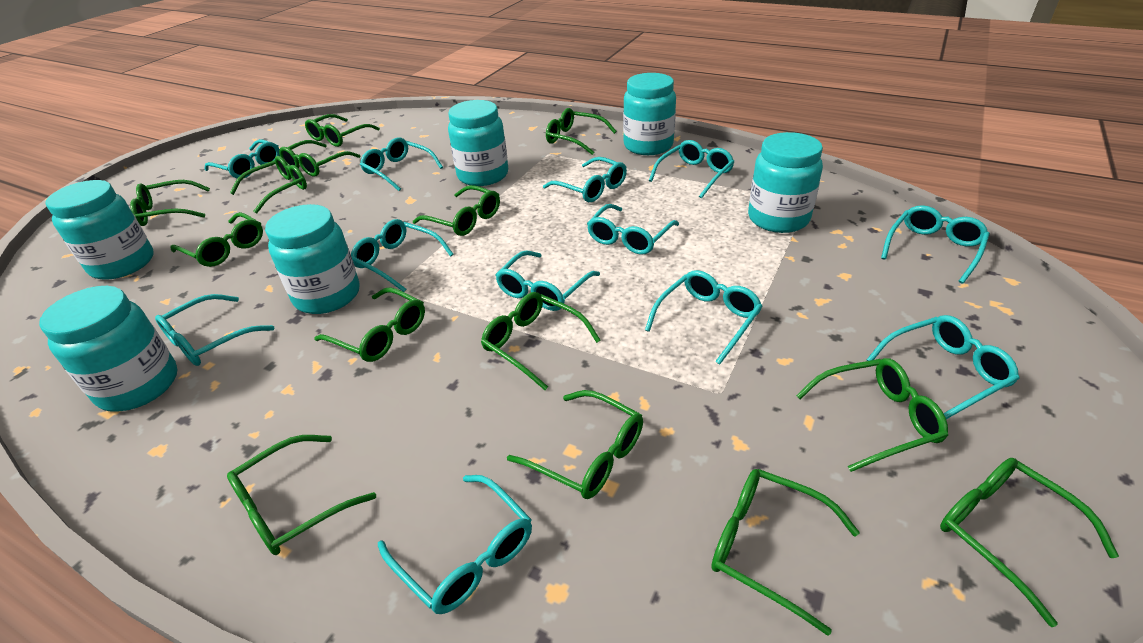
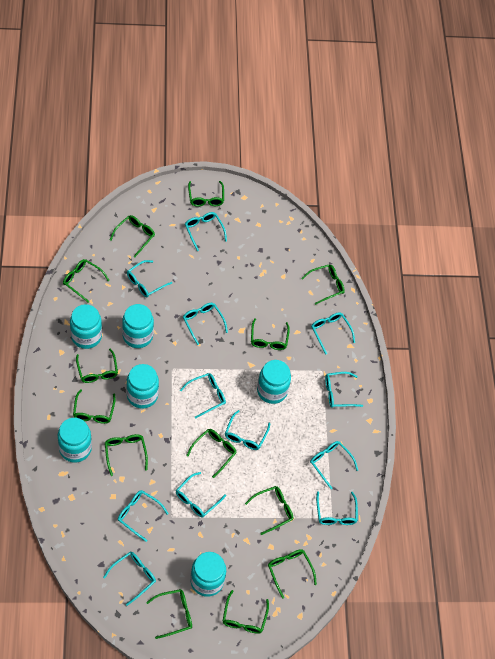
green glasses: [130,180,210,226] [170,212,263,267] [227,435,376,555] [230,156,307,214] [279,140,361,177] [305,114,380,147] [314,287,425,362] [413,185,500,236] [481,292,601,390] [507,390,643,499] [546,108,617,155] [711,469,860,636] [796,358,948,472] [940,458,1119,627] = 14 -> [63,259,110,303] [73,389,116,424] [76,349,118,383] [105,434,148,476] [110,215,155,257] [146,589,192,639] [186,429,237,478] [188,181,224,207] [223,590,269,634] [245,486,294,535] [251,318,290,350] [268,549,317,599] [301,264,345,305] = 13

